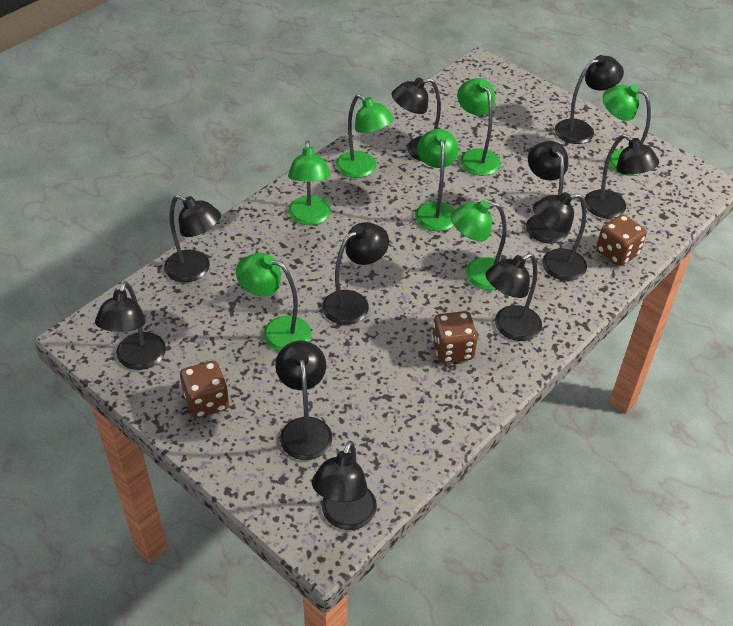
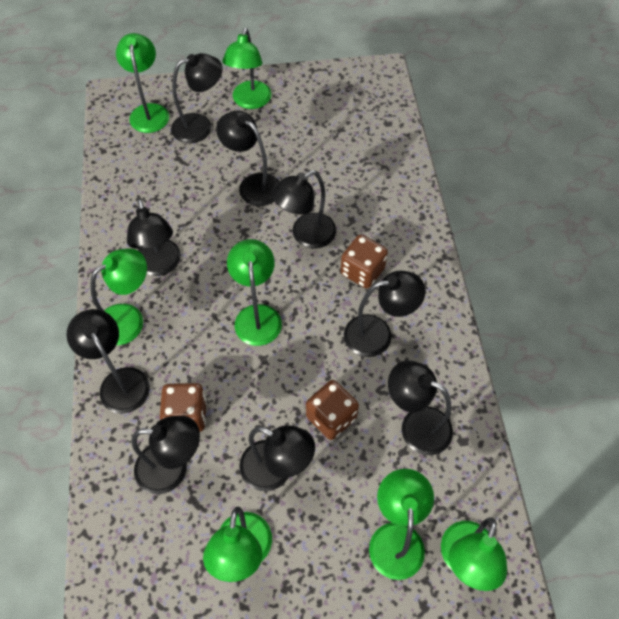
black lamp: [95,281,166,370] [164,195,221,282] [275,341,332,460] [312,441,377,530] [322,222,389,325] [392,78,441,162] [486,253,542,341] [526,141,569,244] [533,192,587,281] [555,55,624,144] [584,134,659,218] = 11 -> [66,309,150,413] [127,199,181,276] [132,416,200,494] [171,53,222,143] [216,111,279,206] [239,425,315,491] [271,170,336,249] [344,271,426,357] [388,360,453,455] = 9

